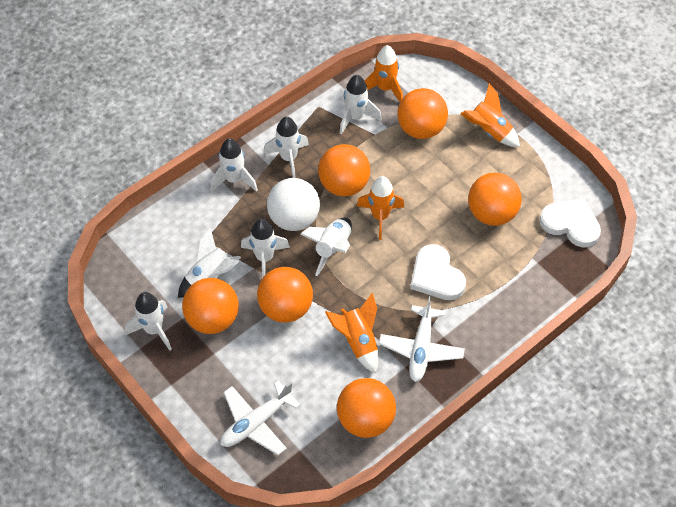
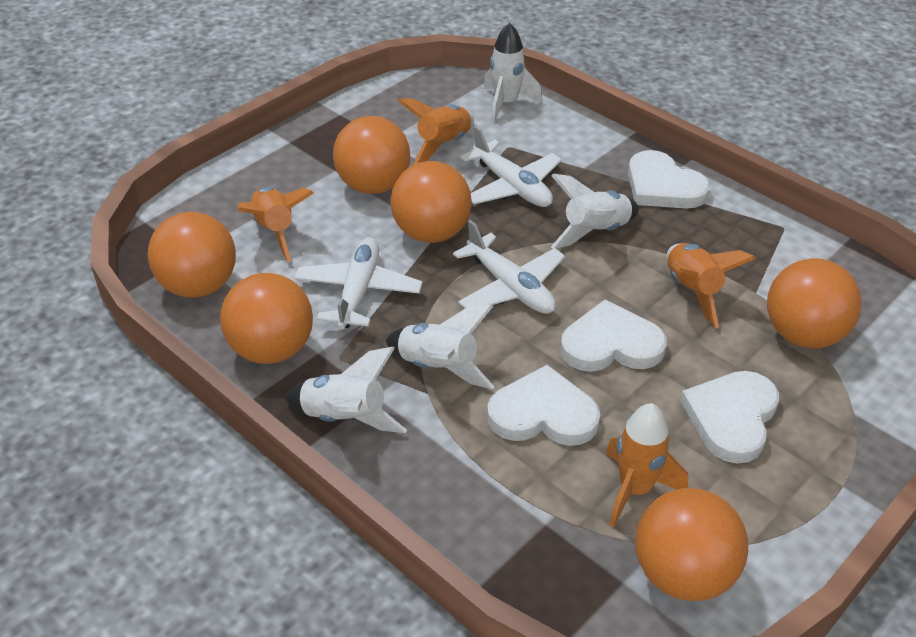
white ball: [267,178,320,231] = 1 -> none = 0
white heart: [410,244,466,300] [539,198,601,248] = 2 -> [487,365,600,446] [560,300,667,372] [628,150,710,209] [680,371,779,464] = 4
white plane: [220,381,300,455] [379,296,465,382] = 2 -> [294,237,423,330] [453,220,565,314] [460,126,562,207] = 3
white rocket: [125,292,172,351] [178,228,241,298] [210,138,258,192] [241,219,290,278] [264,117,309,178] [301,218,352,276] [340,75,382,134] = 7 -> [284,347,407,433] [385,305,494,389] [484,22,542,123] [551,173,639,249] = 4

